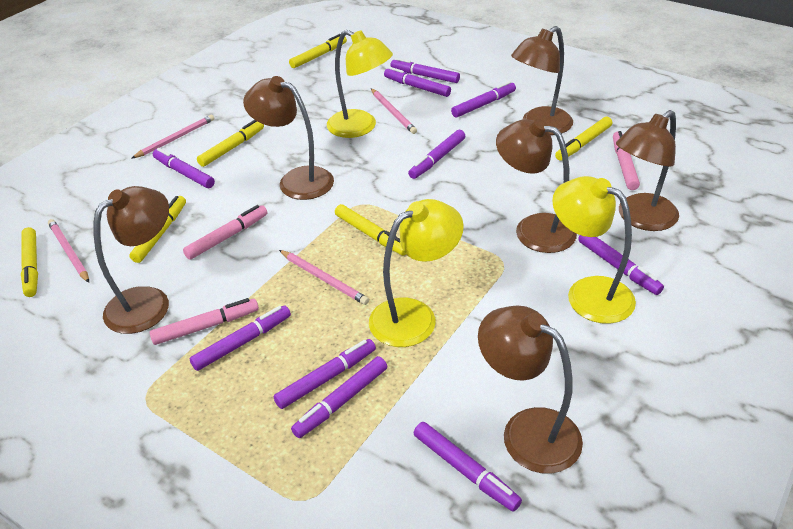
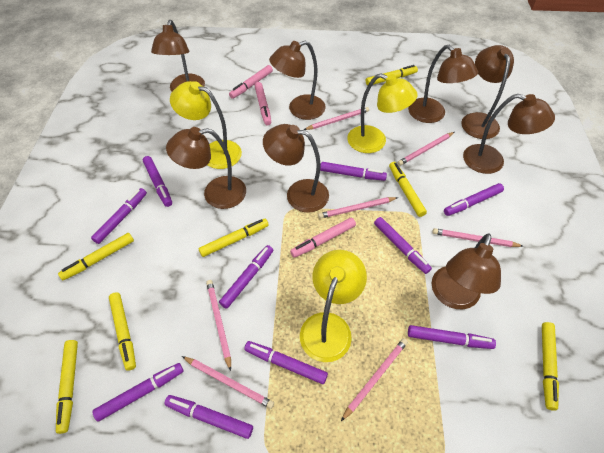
brown lamp: [94,186,169,334] [243,76,334,200] [478,305,583,474] [496,118,577,253] [511,26,573,135] [616,110,679,231] = 6 -> [151,20,205,91] [166,127,246,209] [263,124,329,213] [269,41,325,120] [408,45,478,123] [431,233,501,309] [461,45,514,139] [463,94,555,174] = 8
pink pencil: [48,219,89,283] [131,115,214,159] [279,250,369,305] [371,89,417,134] = 4 -> [182,356,274,409] [206,280,231,371] [304,107,369,130] [318,197,398,219] [341,338,408,421] [398,132,454,166] [432,228,523,247] = 7
yellow marker: [21,227,38,297] [129,196,186,263] [197,120,264,167] [289,34,347,68] [335,204,406,255] [555,117,612,161] = 6 -> [56,340,78,434] [58,233,134,280] [109,292,136,371] [198,219,269,257] [366,65,418,86] [389,162,427,217] [542,322,559,411] = 7

